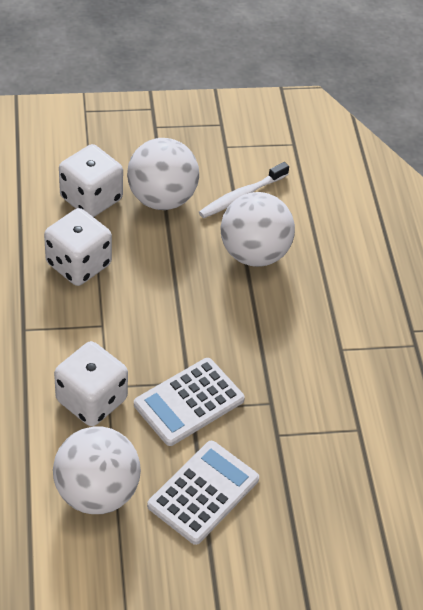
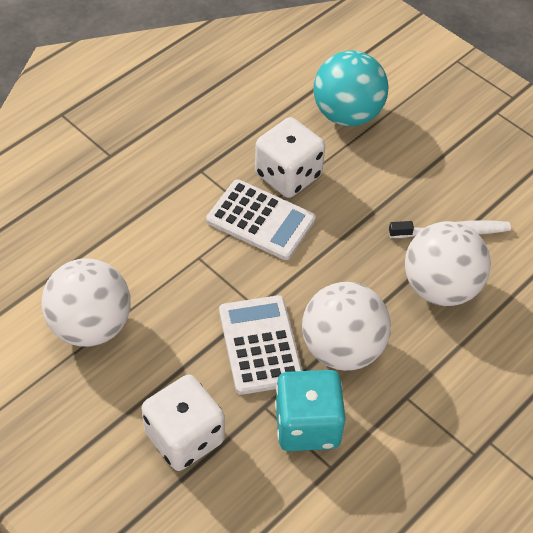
turquoise ball: none = 0 -> [313,50,389,126] = 1
turquoise dice: none = 0 -> [275,370,346,451] = 1
white dice: [44,208,112,286] [54,341,128,426] [59,144,123,217] = 3 -> [141,375,225,471] [255,117,325,198] = 2

